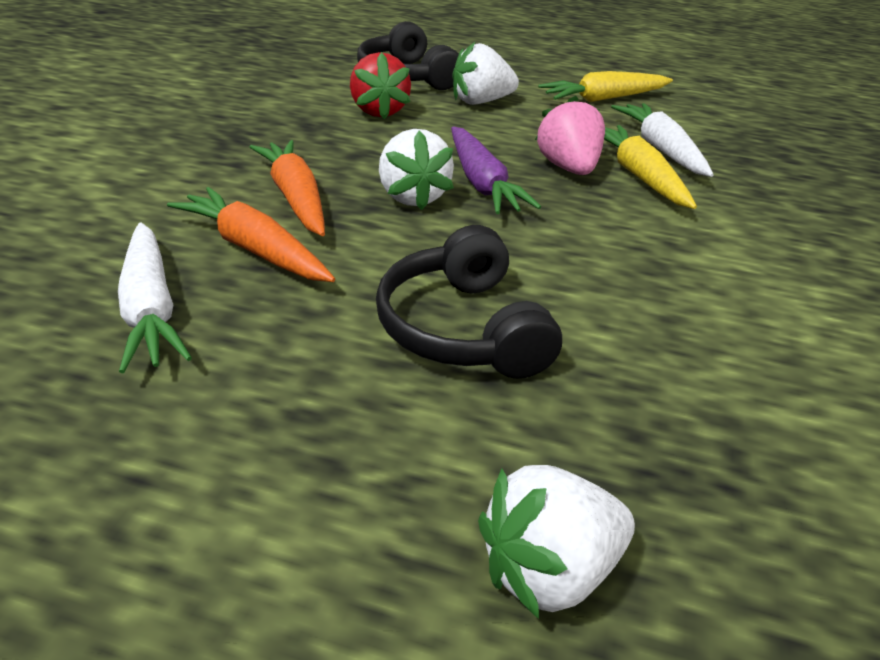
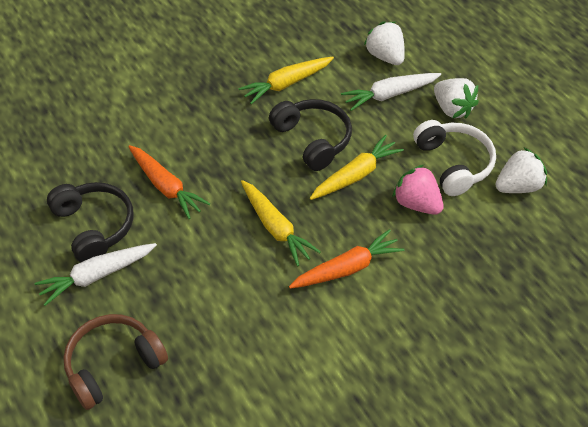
brown headphones: none = 0 -> [63,314,168,410] = 1
purple carrot: [451,126,541,214] = 1 -> none = 0
red strawberry: [350,52,411,119] = 1 -> none = 0
white headphones: none = 0 -> [413,120,496,196] = 1
yellow carrot: [538,71,673,102] [604,125,697,209] = 2 -> [239,57,334,104] [241,180,321,266] [310,135,404,200] = 3

